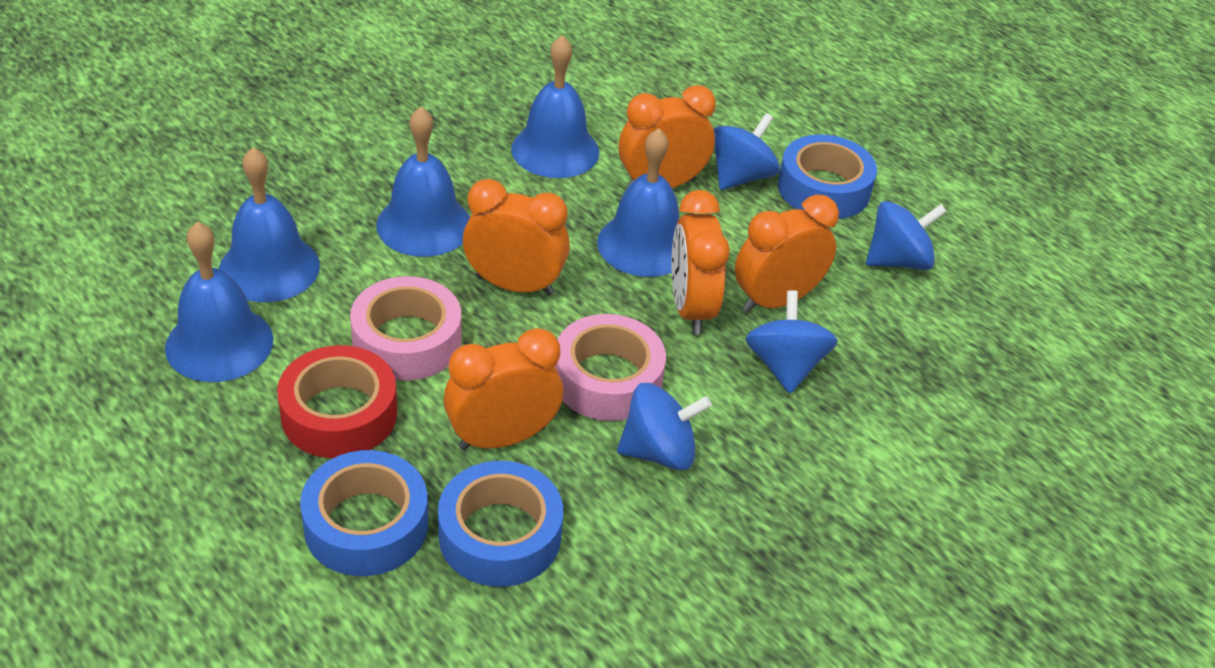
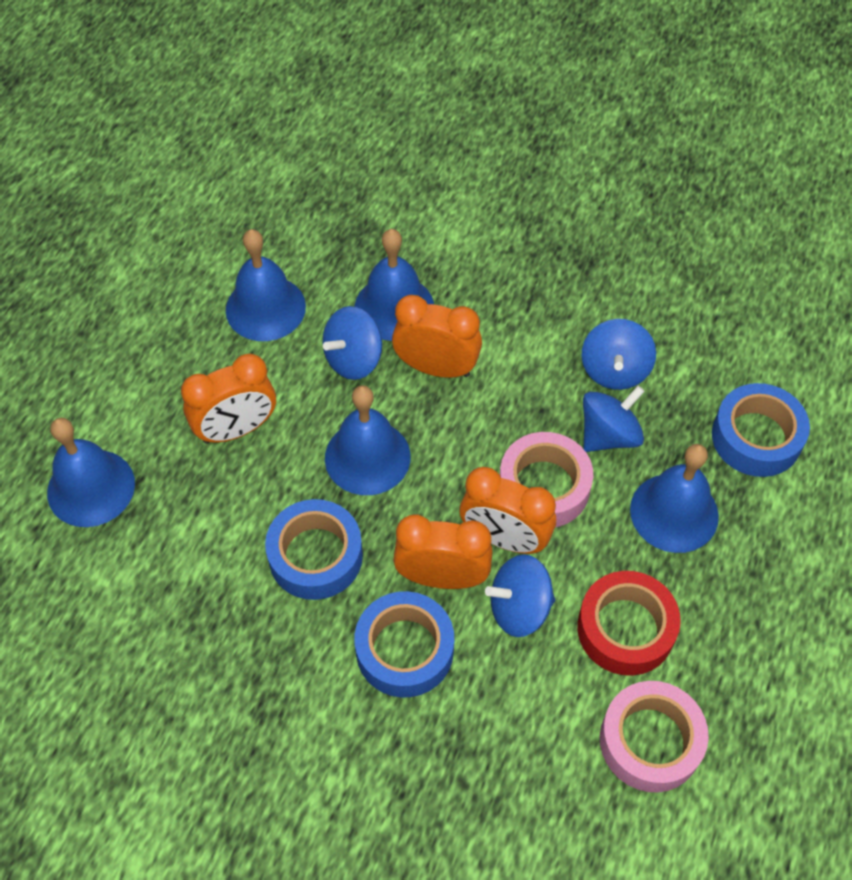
orange clock: [444,328,563,451] [463,179,570,296] [619,85,716,188] [672,190,730,335] [735,195,839,313] = 5 -> [181,353,276,444] [392,295,482,378] [393,514,493,589] [460,467,556,554] = 4

